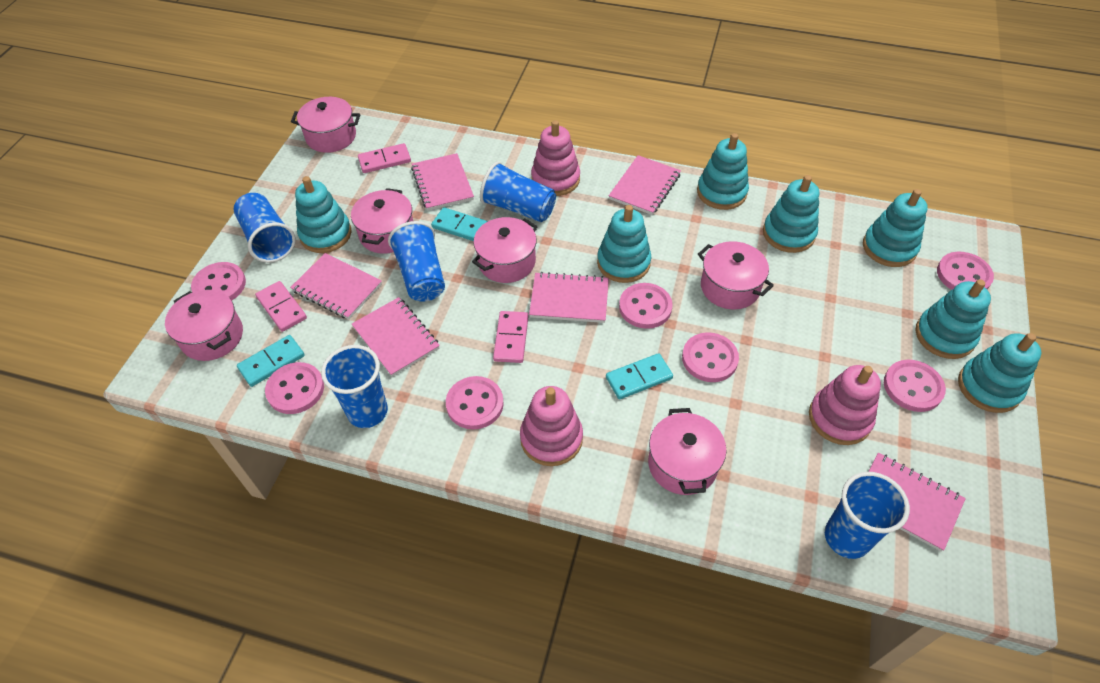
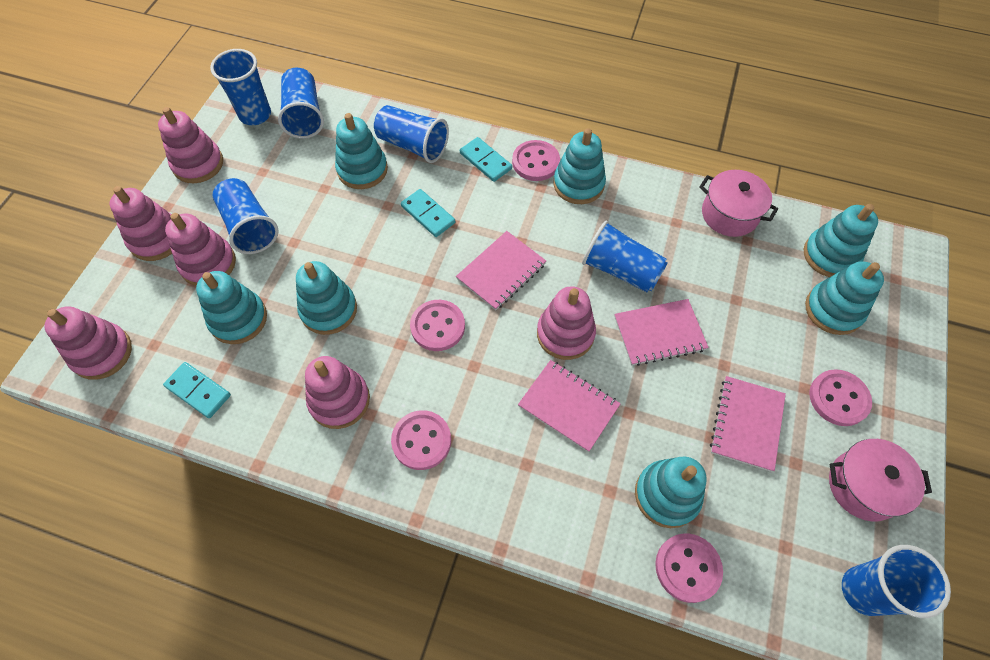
blue cup: [234,193,296,263] [321,345,388,428] [388,221,445,302] [480,161,556,222] [825,472,910,559] = 5 -> [210,49,271,125] [213,178,279,254] [278,68,324,139] [374,105,449,163] [582,221,668,292] [842,545,951,618] = 6
pink button: [191,262,246,300] [265,362,324,414] [446,376,504,429] [619,283,673,329] [682,332,739,382] [884,360,946,412] [937,252,994,290] = 7 -> [391,410,451,470] [410,300,465,351] [512,140,560,181] [655,533,723,603] [809,369,872,426] = 5
pink domino: [255,281,307,332] [358,143,411,173] [493,311,529,363] = 3 -> none = 0
pink notebook: [290,253,382,320] [352,297,440,377] [411,153,474,211] [529,272,609,323] [609,155,681,215] [869,453,966,551] = 6 -> [456,231,546,311] [518,360,621,452] [614,299,709,366] [710,376,786,472] = 4
pink pot: [165,290,243,361] [291,97,360,153] [351,188,413,254] [472,217,538,283] [648,408,726,495] [698,241,774,310] = 6 -> [699,170,778,237] [829,439,932,521] = 2
pink stacking toy: [520,386,583,466] [531,120,580,196] [809,365,881,445] = 3 -> [44,306,132,380] [110,186,172,261] [158,107,223,183] [165,213,236,286] [305,356,370,429] [537,286,596,360] = 6

